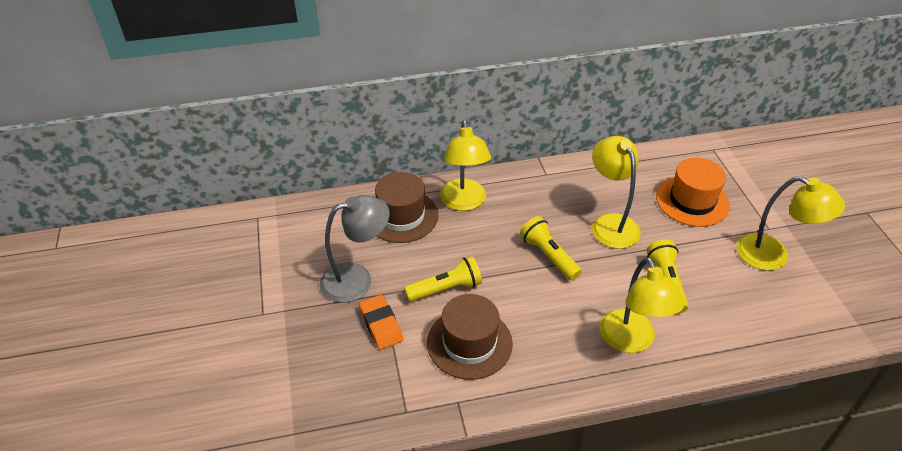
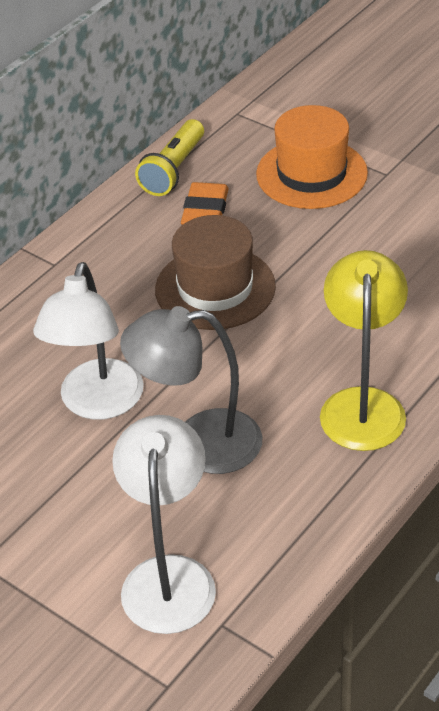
brown hat: [375,172,439,243] [427,294,513,380] = 2 -> [155,215,276,330] = 1
white lamp: none = 0 -> [33,262,144,419] [112,415,216,634] = 2
yellow flashlight: [404,256,482,302] [520,216,582,281] [646,239,689,313] = 3 -> [135,119,204,196] = 1
yellow lamp: [440,120,491,211] [592,136,641,249] [600,257,684,353] [737,176,845,271] = 4 -> [320,250,408,451] = 1

